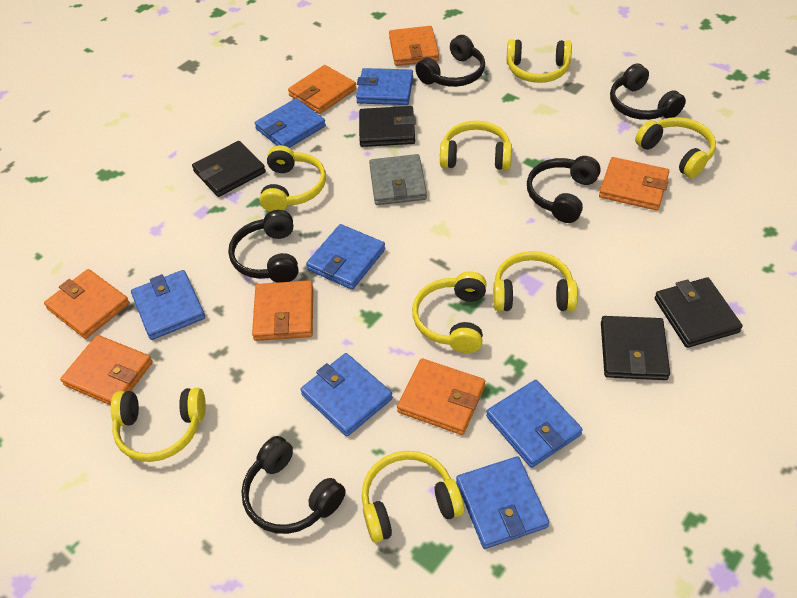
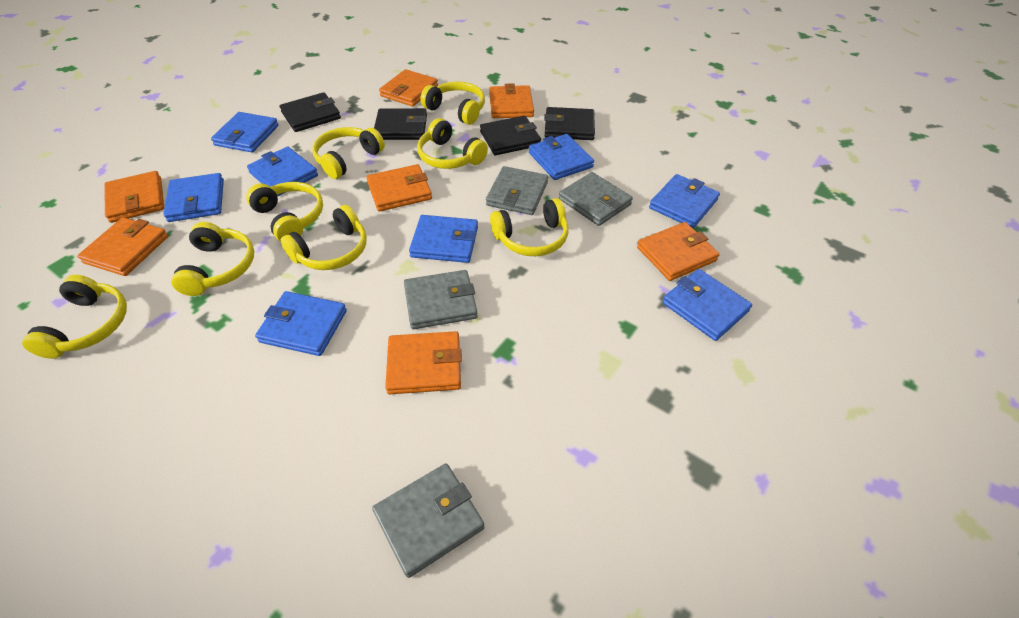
black headphones: [228,210,298,283] [241,436,346,534] [415,35,485,87] [527,156,601,223] [610,64,686,120] = 5 -> none = 0
blue wallet: [131,270,205,340] [255,98,326,148] [300,353,393,437] [306,224,386,290] [356,68,413,105] [456,456,549,549] [486,380,583,468] = 7 -> [163,173,224,222] [211,112,279,152] [247,147,318,196] [255,291,347,356] [409,215,478,263] [529,134,594,180] [649,174,720,228] [663,269,752,341] = 8
grey wallet: [369,154,427,205] = 1 -> [372,463,485,578] [404,270,478,329] [486,166,548,215] [559,172,633,226] = 4

